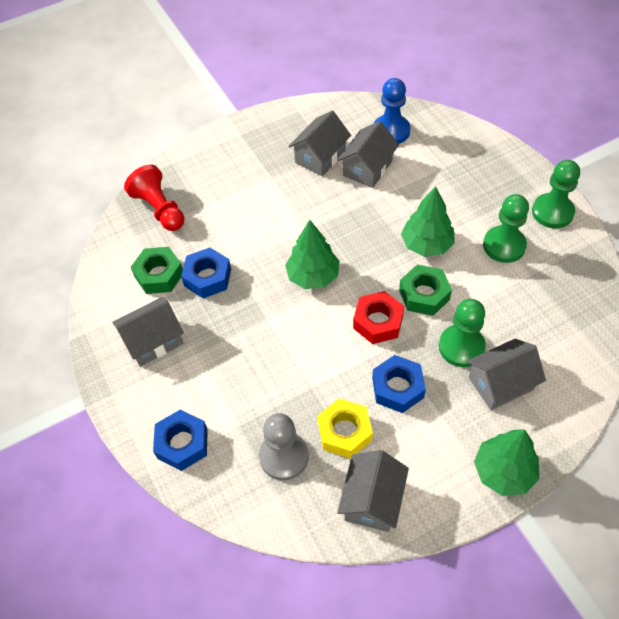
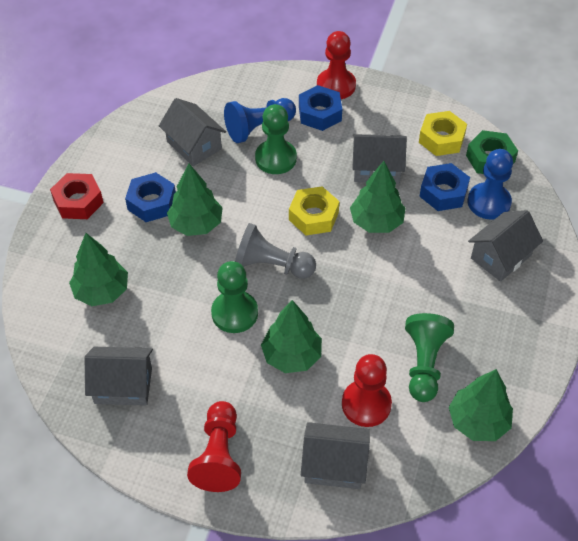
blue pawn: [373,78,411,144] = 1 -> [224,98,296,143] [468,149,513,220] = 2
green nut: [131,247,183,294] [399,265,452,316] = 2 -> [466,130,518,174] = 1
green tree: [285,220,339,289] [401,186,455,257] [474,429,540,496] = 3 -> [69,233,128,306] [167,163,223,236] [261,300,322,373] [350,161,406,233] [449,369,513,441] = 5
red pawn: [124,165,184,231] = 1 -> [187,401,241,492] [317,31,356,99] [342,354,392,427] = 3
yellow nut: [318,398,373,459] = 1 -> [289,186,340,235] [419,111,467,156] = 2

